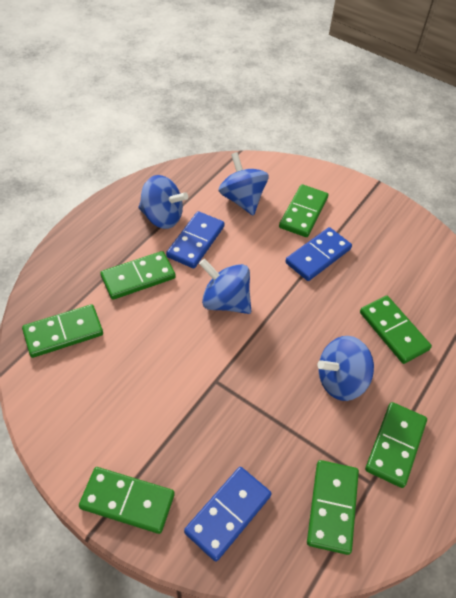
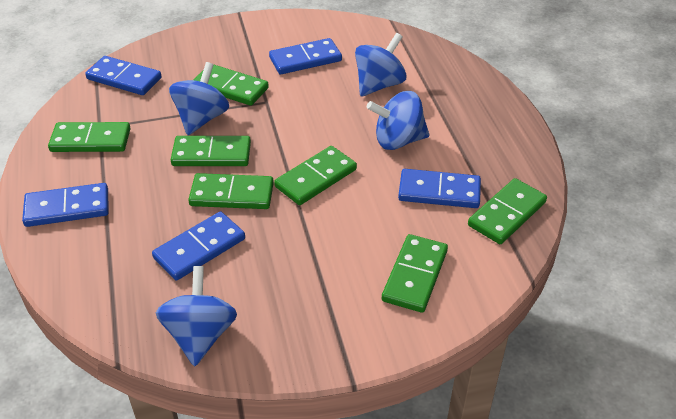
blue domino: [166,211,225,268] [184,467,272,562] [285,227,352,281] = 3 -> [22,183,109,227] [85,56,162,95] [152,212,245,280] [269,38,342,74] [398,169,481,208] = 5

